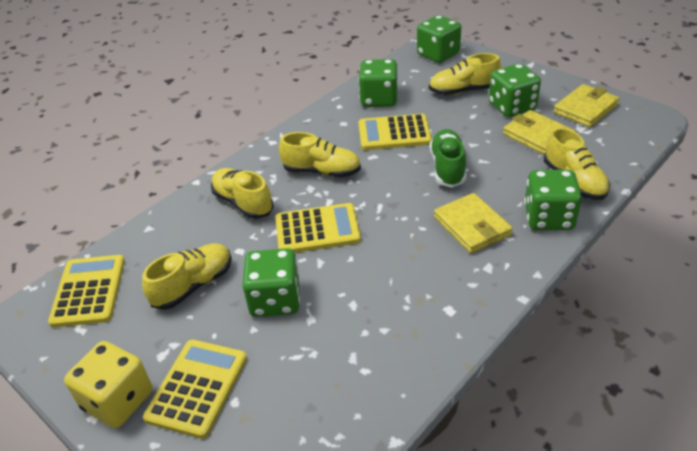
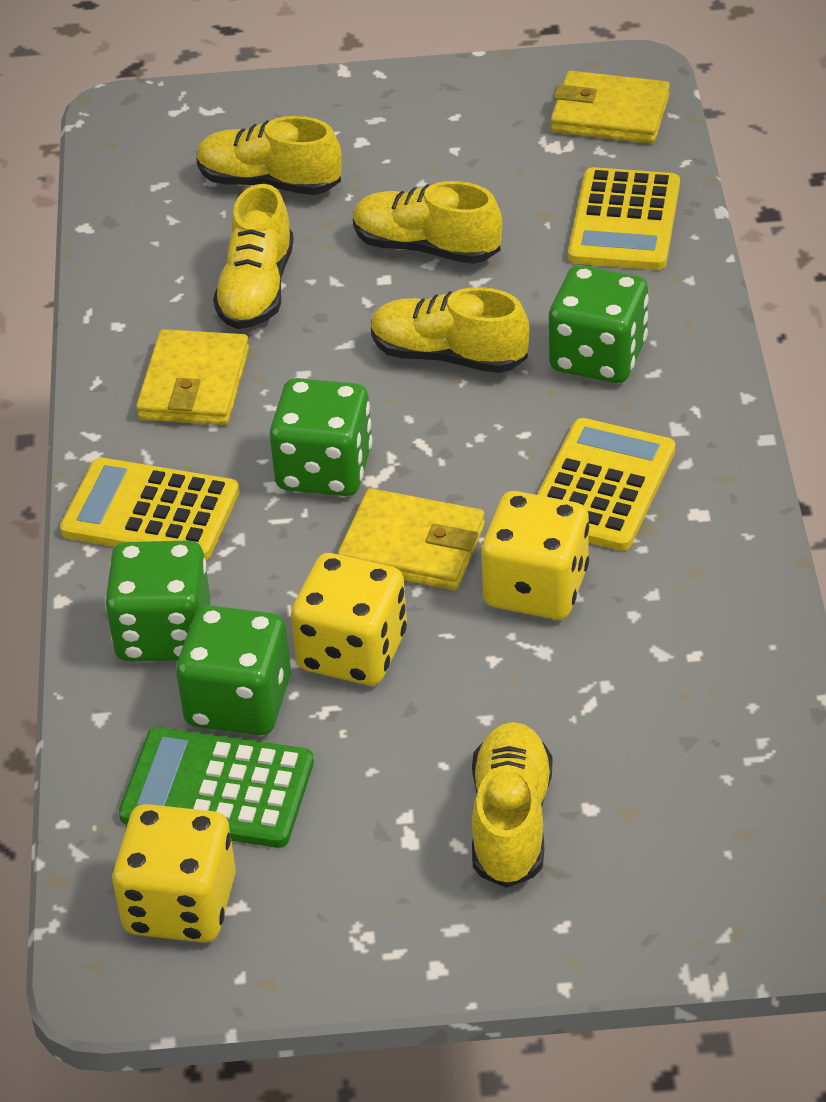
green calculator: none = 0 -> [119,727,314,848] = 1
green dice: [242,248,300,317] [359,59,398,107] [417,15,461,63] [489,63,541,117] [524,170,582,230] = 5 -> [105,541,211,662] [176,605,291,735] [269,378,373,496] [549,265,649,383] = 4
green shoe: [430,129,466,188] = 1 -> none = 0
yellow calculator: [48,255,125,328] [143,339,247,439] [275,203,361,253] [359,114,432,150] = 4 -> [60,458,240,560] [537,418,675,551] [568,167,680,270] = 3
yellow dice: [64,341,152,428] = 1 -> [112,804,236,943] [291,553,407,685] [481,491,589,620] = 3

